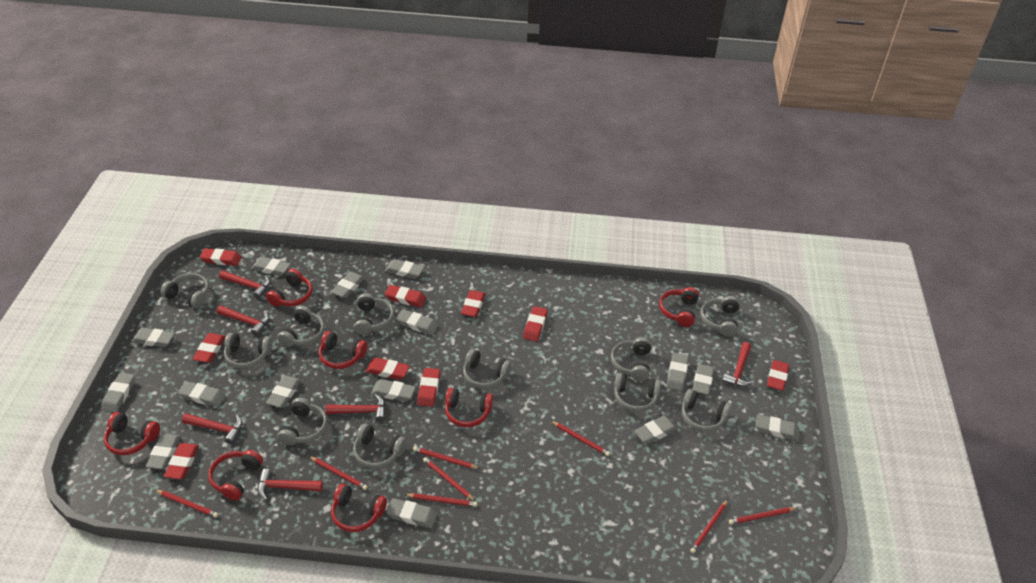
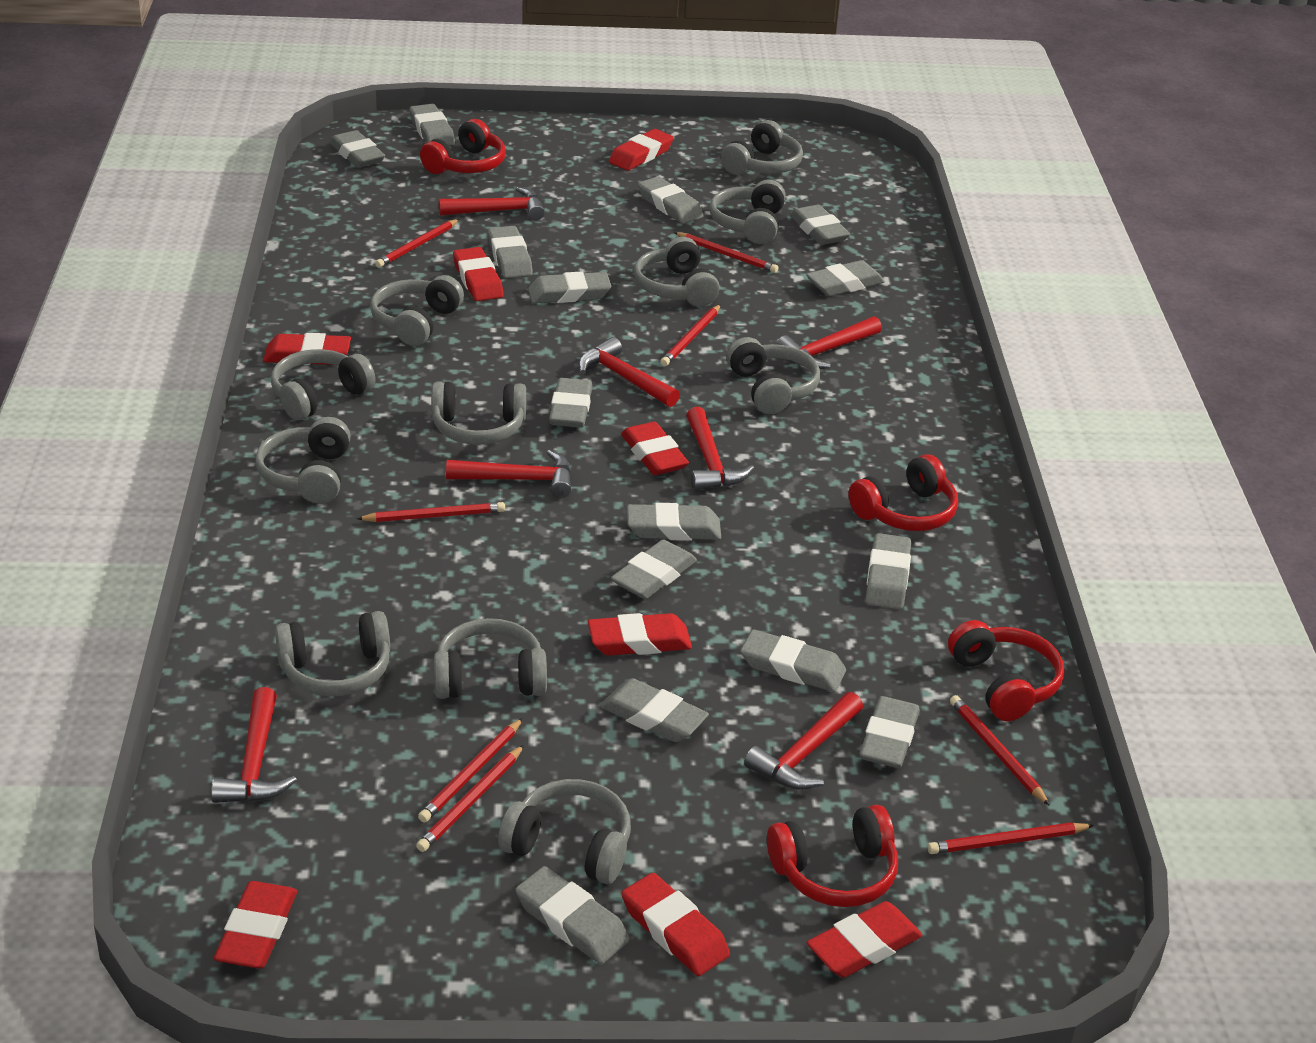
red eraser: [164,443,199,479] [193,333,226,363] [200,248,242,266] [366,358,410,380] [385,285,426,307] [417,368,440,407] [461,290,485,317] [523,306,548,342] [767,360,790,391] = 9 -> [214,881,297,969] [263,333,351,365] [453,247,504,301] [588,613,692,656] [609,129,674,171] [621,422,689,475] [622,873,730,976] [807,901,923,977] = 8
red hammer: [182,413,242,444] [217,305,269,336] [219,271,270,299] [258,469,323,501] [325,394,386,422] [722,342,754,387] = 6 -> [211,687,297,803] [439,187,545,220] [446,450,571,498] [578,337,680,407] [686,407,754,490] [744,692,863,790] [776,316,882,369] = 7
red headphones: [104,412,160,455] [208,450,263,501] [266,269,312,307] [319,331,367,369] [331,484,387,532] [445,388,493,427] [659,287,699,327] = 7 -> [420,119,506,174] [767,805,898,907] [849,454,958,531] [948,620,1065,721] = 4

